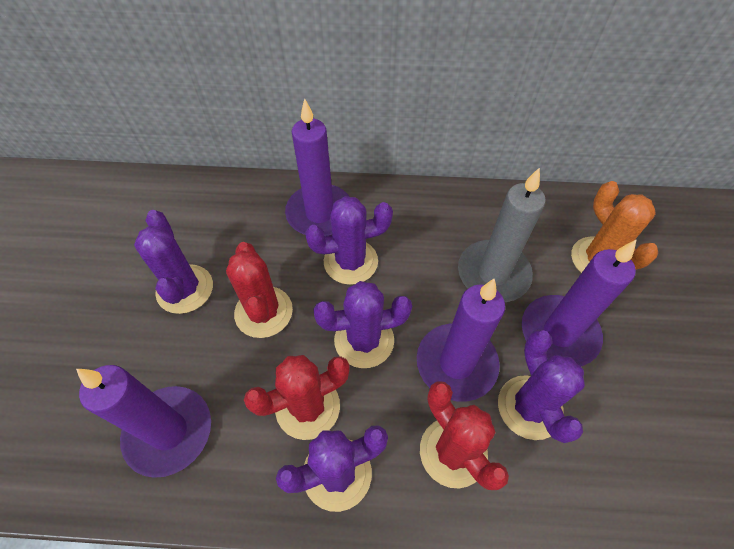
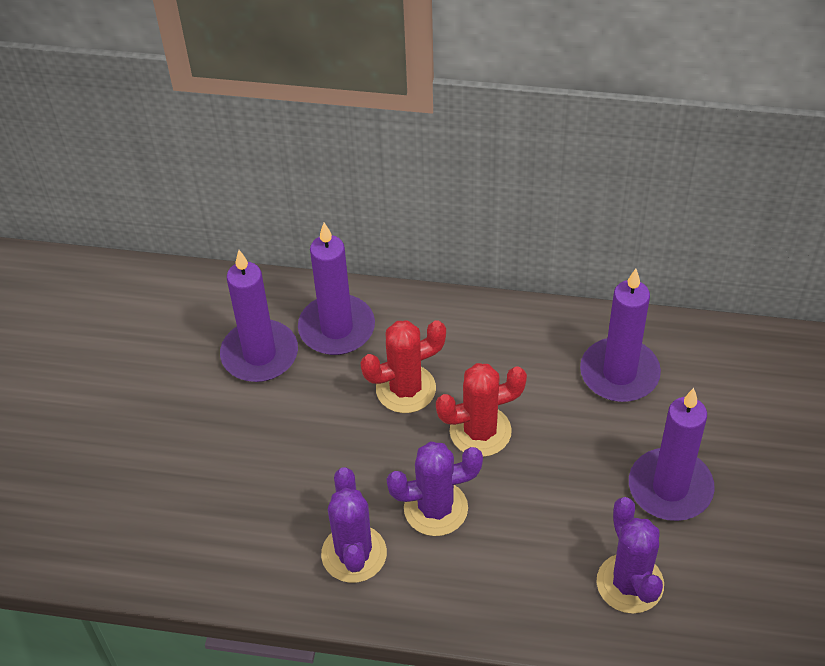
grey candle: [458,167,546,302] = 1 -> none = 0
orange cactus: [571,181,658,273] = 1 -> none = 0
purple cactus: [134,210,213,314] [276,425,388,512] [305,196,393,285] [313,281,412,368] [498,329,585,443] = 5 -> [321,467,387,583] [387,442,483,536] [597,497,664,614] = 3
red cactus: [226,242,293,338] [244,355,350,440] [420,381,509,490] = 3 -> [360,320,446,413] [436,363,527,457] = 2

